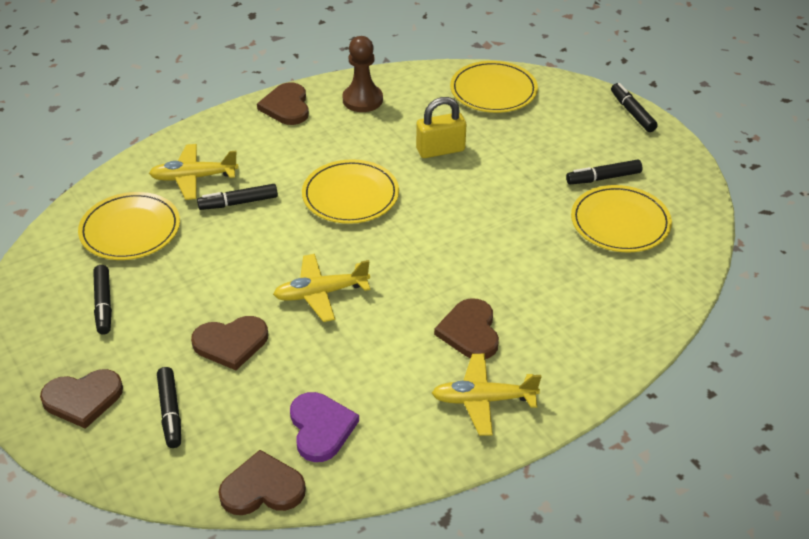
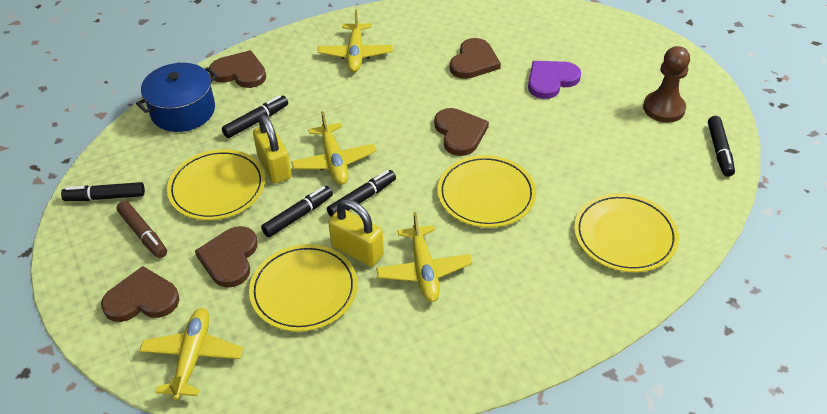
blue pot: none = 0 -> [136,63,217,132] = 1
brown marker: none = 0 -> [116,201,167,258] = 1
yellow padlock: [416,97,466,158] = 1 -> [253,114,292,184] [328,199,384,266] = 2
yellow plane: [149,144,239,200] [273,254,371,322] [432,354,541,436] = 3 -> [139,308,243,400] [291,111,376,185] [317,9,393,72] [376,212,472,302] = 4

